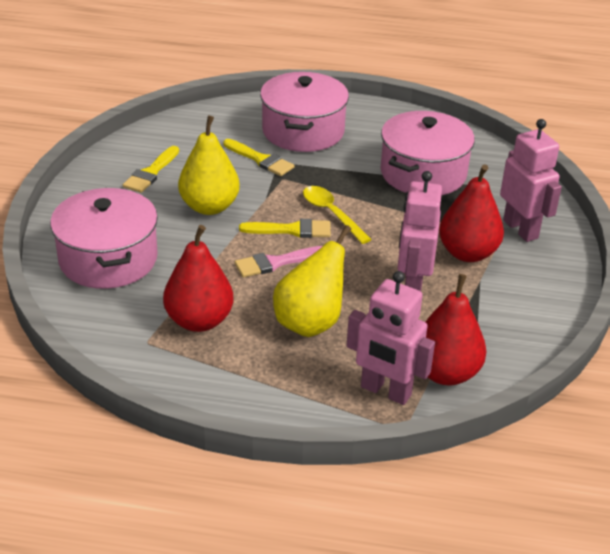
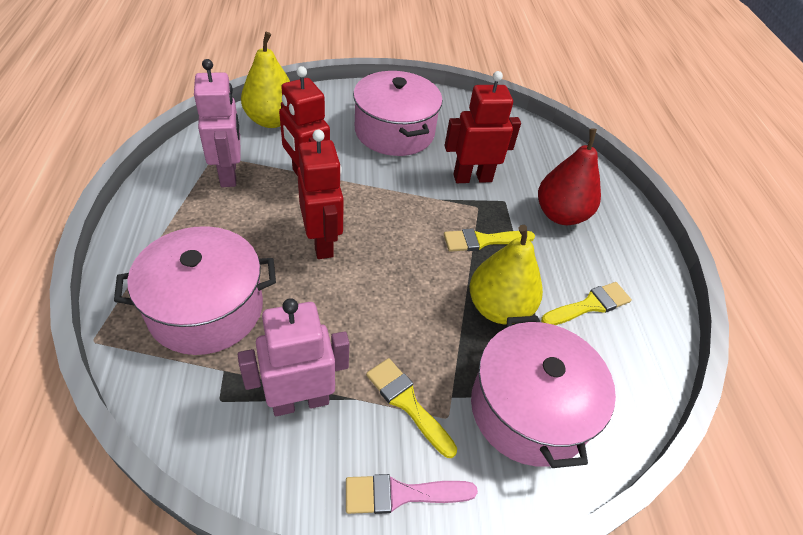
pink robot: [347,271,435,405] [397,171,442,291] [500,119,562,242] = 3 -> [194,59,241,187] [238,298,349,416] = 2
red pear: [163,225,233,332] [426,274,486,385] [439,164,504,262] = 3 -> [538,128,601,225] = 1
red robot: none = 0 -> [279,66,330,176] [297,130,344,259] [445,71,521,183] = 3
yellow spoon: [303,186,372,244] = 1 -> none = 0

